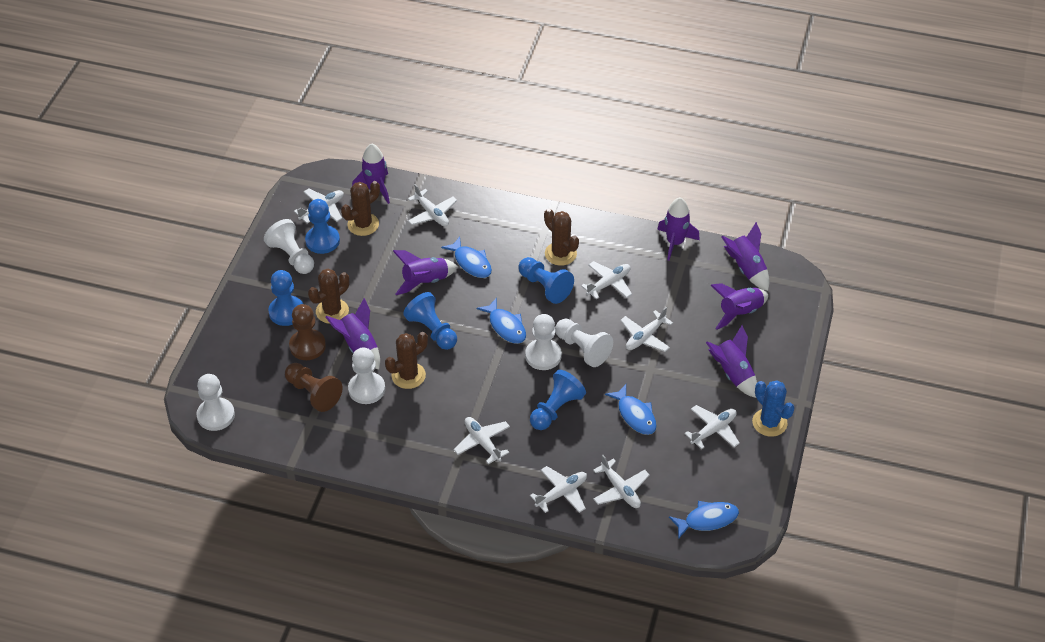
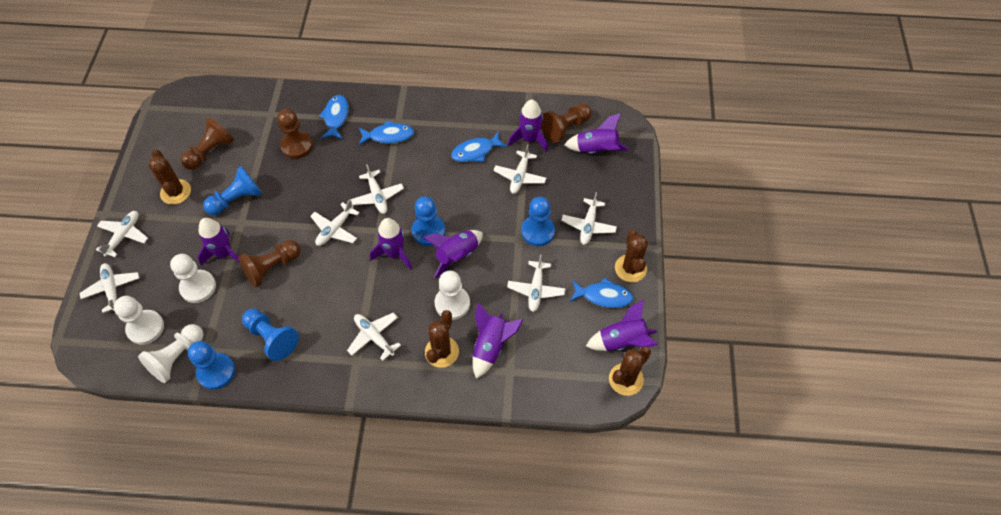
blue cactus: [752,380,795,437] = 1 -> none = 0
brown pawn: [285,363,343,412] [289,304,326,360] = 2 -> [181,118,234,170] [238,240,300,287] [277,109,313,159] [541,104,592,143] = 4
white pawn: [196,374,235,431] [264,219,314,274] [348,347,385,404] [525,314,562,370] [555,319,613,367] = 5 -> [114,296,164,345] [138,324,204,383] [170,254,216,303] [434,271,470,320] = 4

